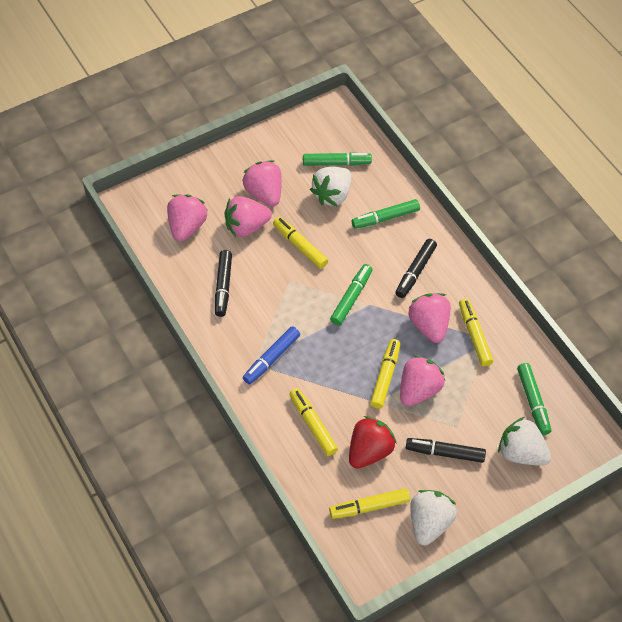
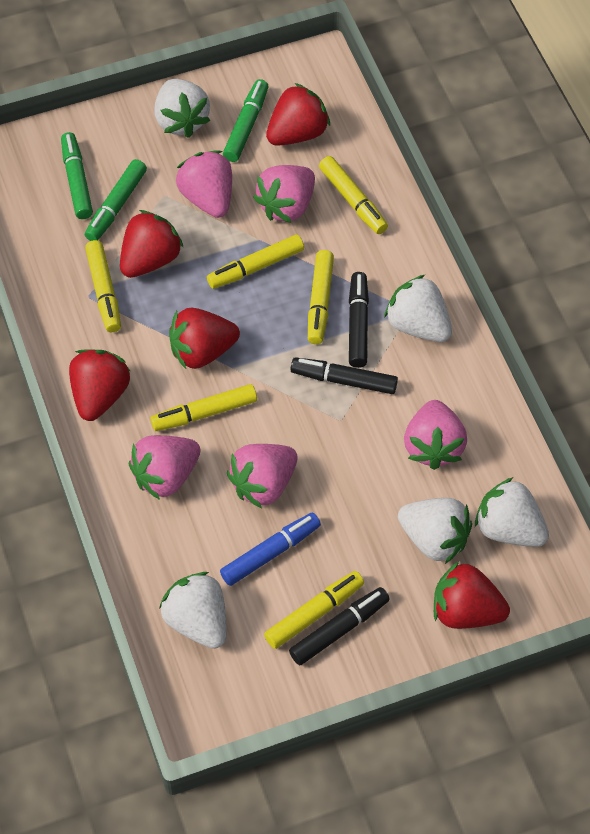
green marker: [303,152,372,166] [330,264,372,326] [352,199,420,229] [517,363,551,435] = 4 -> [61,132,93,219] [85,159,147,241] [223,79,269,162] = 3
red strawberry: [349,416,397,469] = 1 -> [69,349,130,421] [120,210,184,278] [169,308,240,369] [266,83,330,146] [434,561,510,629] = 5
white strawberry: [310,167,351,206] [410,490,457,546] [498,417,551,466] = 3 -> [155,79,210,138] [159,572,227,649] [384,275,452,342] [398,498,472,564] [475,477,549,547] = 5
yellow marker: [273,217,328,269] [290,388,338,456] [329,488,410,519] [370,339,400,409] [459,299,493,366] = 5 -> [85,240,121,332] [150,384,257,431] [207,234,304,289] [264,571,364,649] [308,250,334,344] [319,156,388,234] = 6

